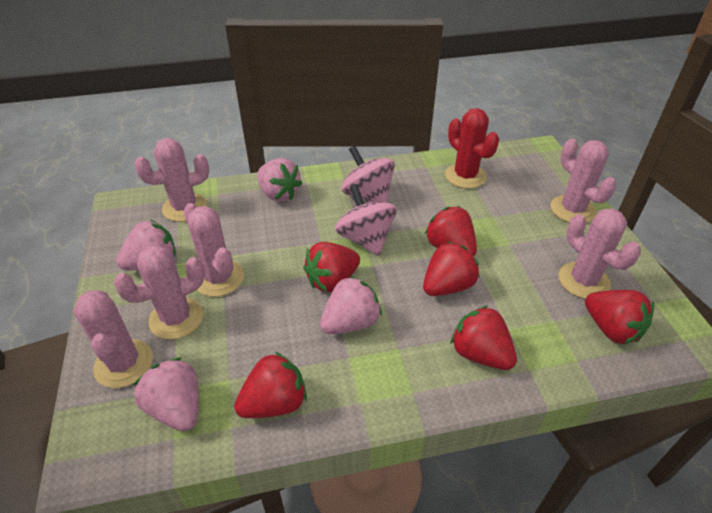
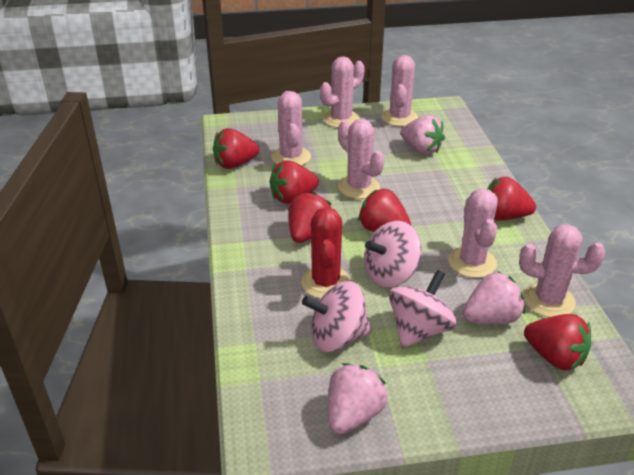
pink spinning top: [335,184,397,256] [341,146,395,203] = 2 -> [302,281,371,352] [364,221,421,287] [389,270,457,348] = 3
pink strawberry: [116,220,176,270] [133,358,199,431] [257,158,303,201] [320,275,382,334] = 4 -> [328,363,388,434] [401,115,445,155] [463,272,525,324] = 3

